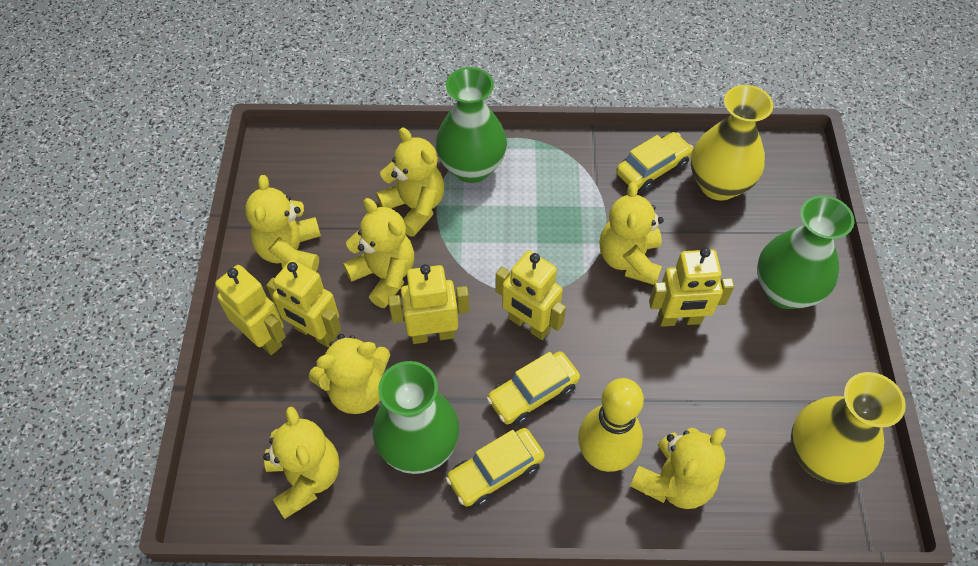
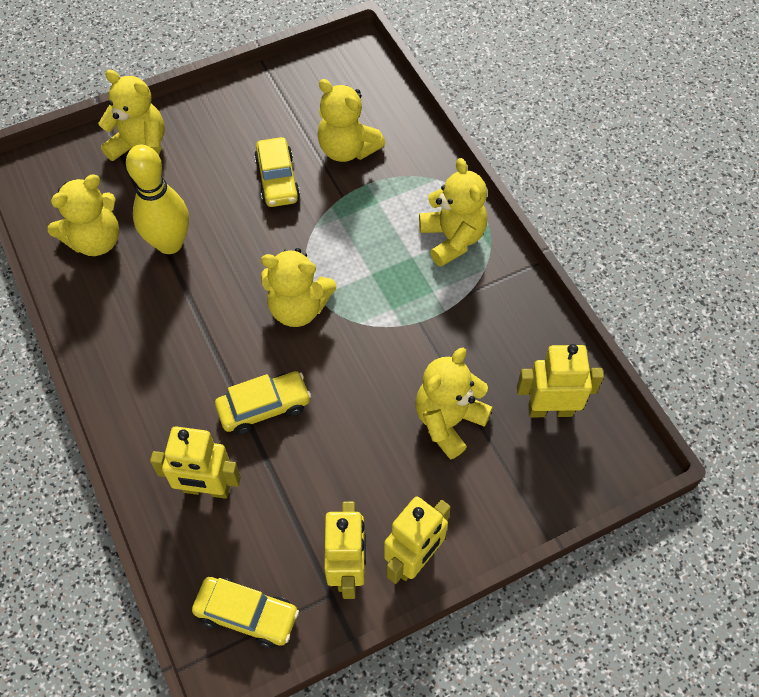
green vase: [373,361,459,474] [436,67,507,183] [757,195,854,309] = 3 -> none = 0
yellow robot: [215,265,286,355] [266,260,341,347] [388,264,469,344] [495,251,566,340] [649,247,734,327] = 5 -> [150,426,241,499] [324,501,366,599] [384,496,451,584] [517,344,604,417] = 4
yellow teddy bear: [245,175,321,272] [263,407,339,519] [309,334,390,414] [343,198,414,308] [376,127,444,237] [600,182,664,285] [630,428,726,509] = 7 -> [48,175,119,256] [98,70,165,161] [261,248,336,327] [317,79,385,162] [415,348,493,460] [419,158,487,267] = 6
yellow vase: [691,85,773,201] [791,372,906,485] = 2 -> none = 0

